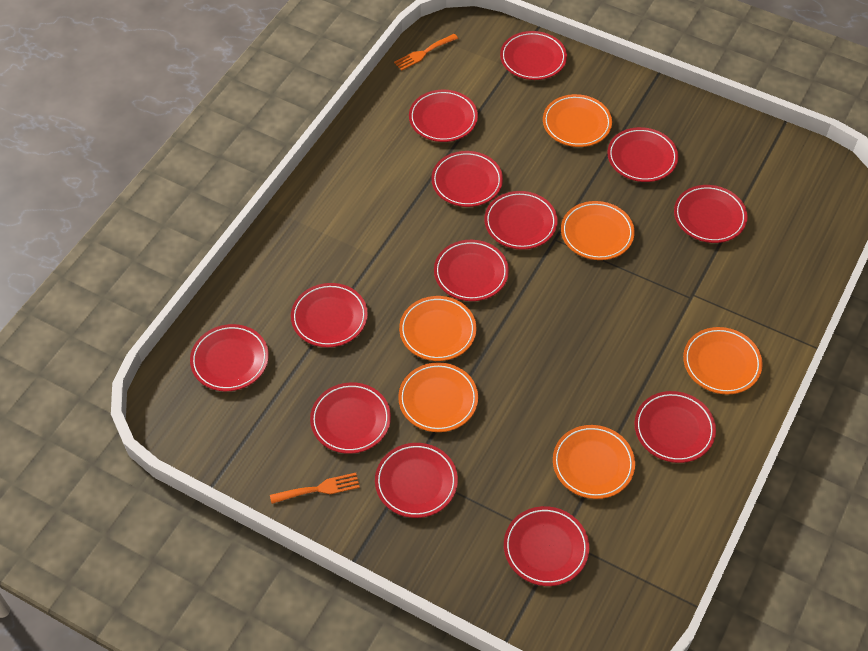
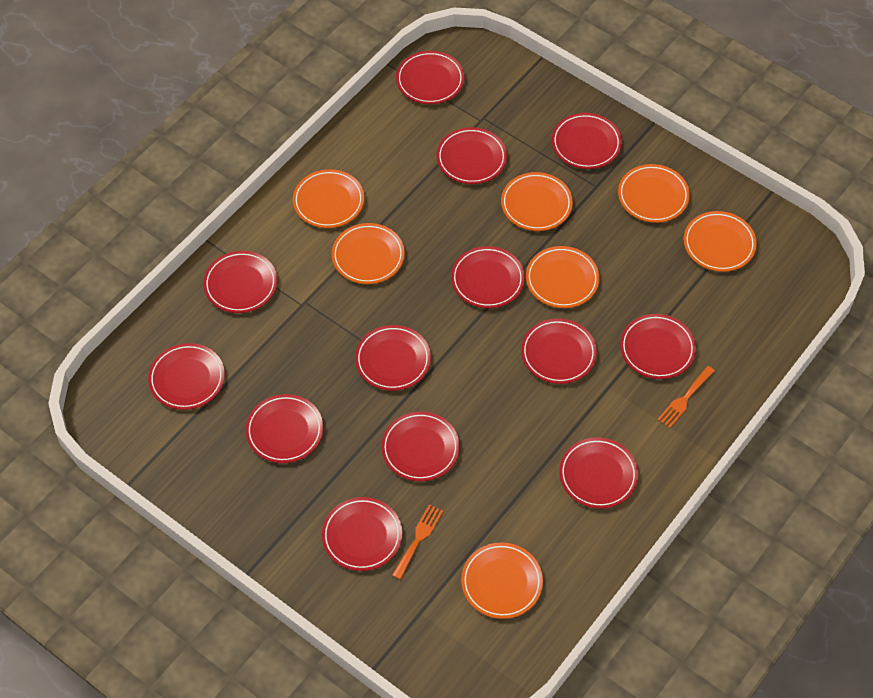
orange plate: [398,362,478,432] [399,296,476,361] [543,94,612,147] [553,425,635,499] [561,201,635,260] [683,327,763,394] = 6 -> [293,169,364,228] [332,223,405,284] [461,542,543,619] [501,172,573,231] [526,246,599,308] [618,164,690,223] [684,211,757,272] = 7

